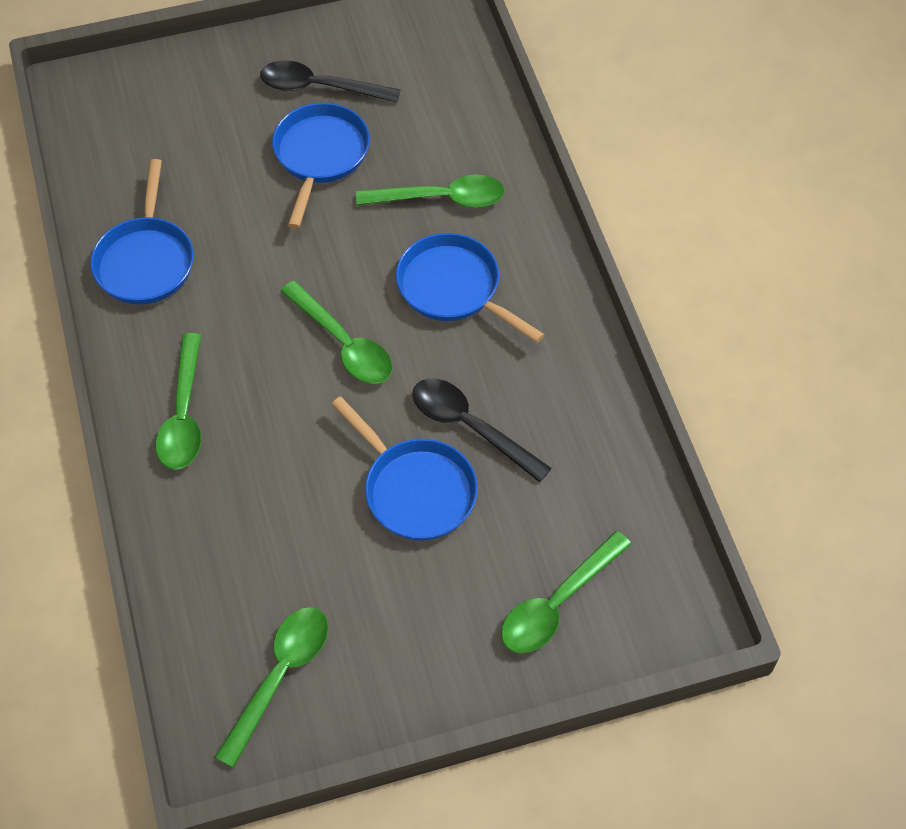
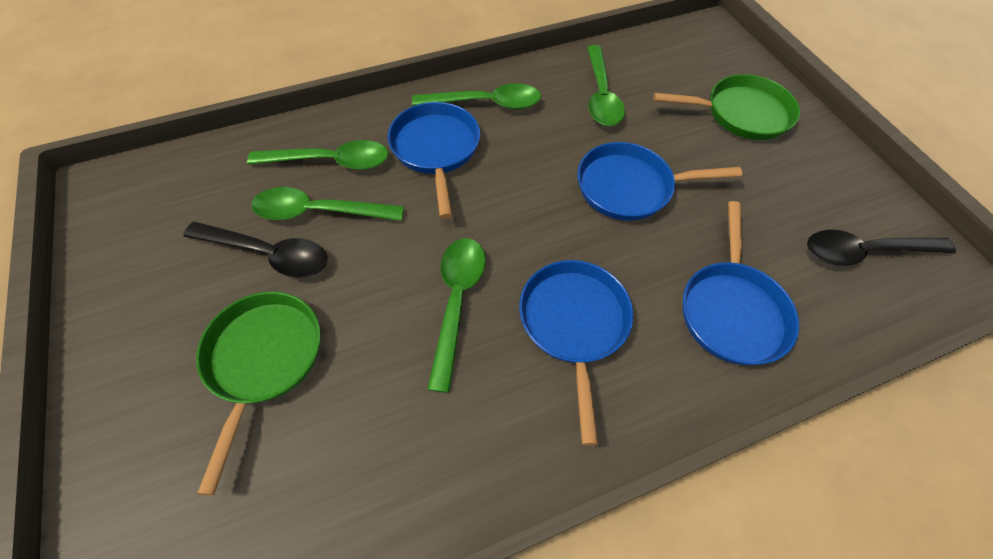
green pan: none = 0 -> [196,292,320,496] [654,74,800,140] = 2

